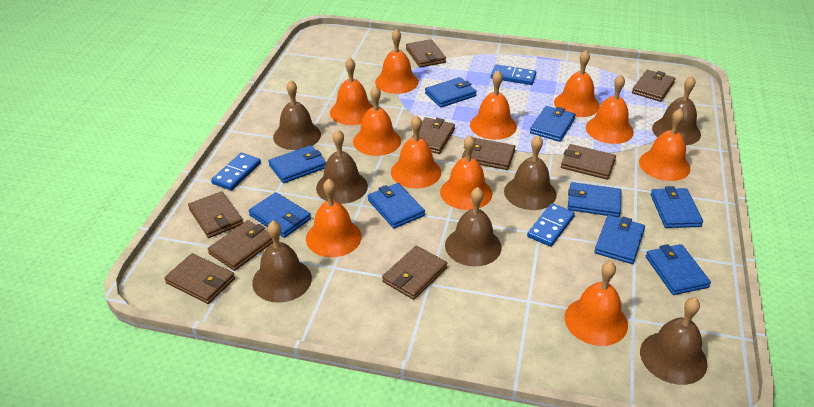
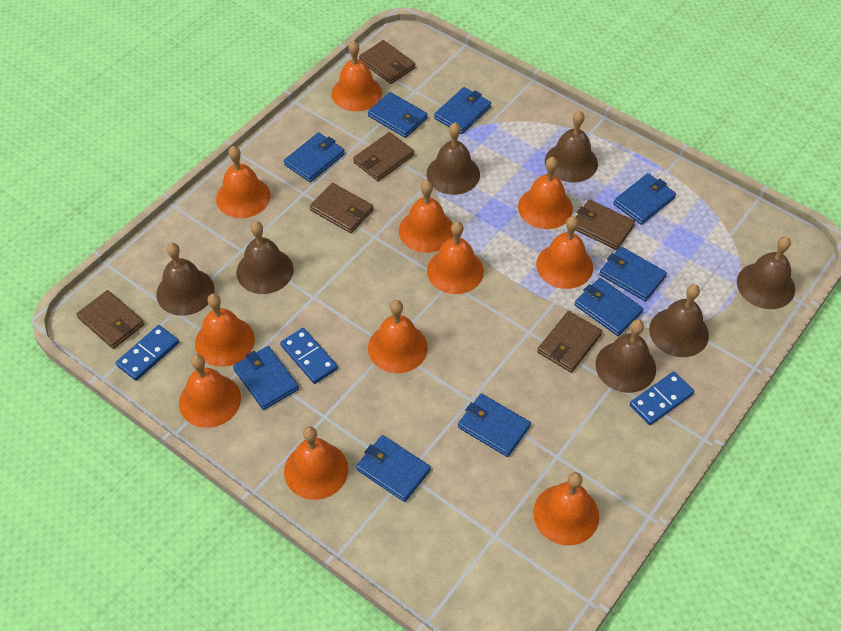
brown wallet: [164,253,235,304] [188,191,243,238] [208,220,273,271] [382,246,448,300] [406,39,446,68] [411,117,455,154] [462,138,515,170] [561,144,616,180] [632,70,675,102] = 9 -> [76,290,144,349] [310,183,373,233] [353,132,414,181] [359,40,415,84] [537,311,602,373] [575,199,635,250] = 6

